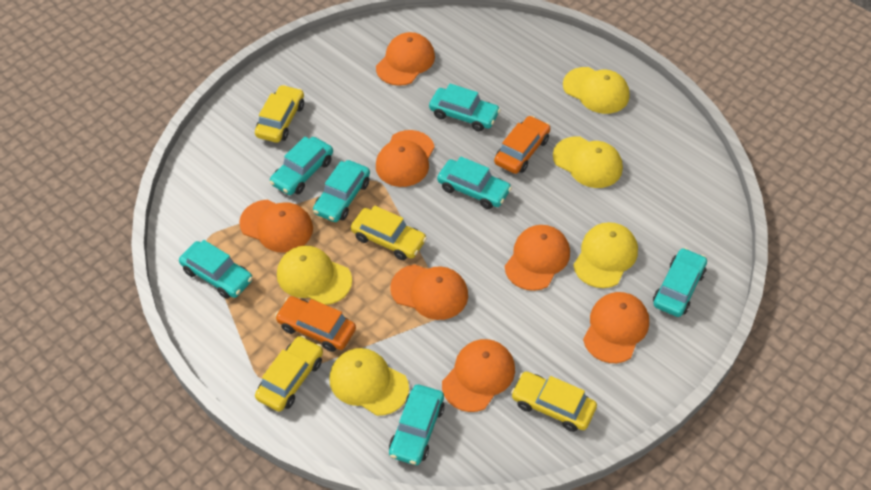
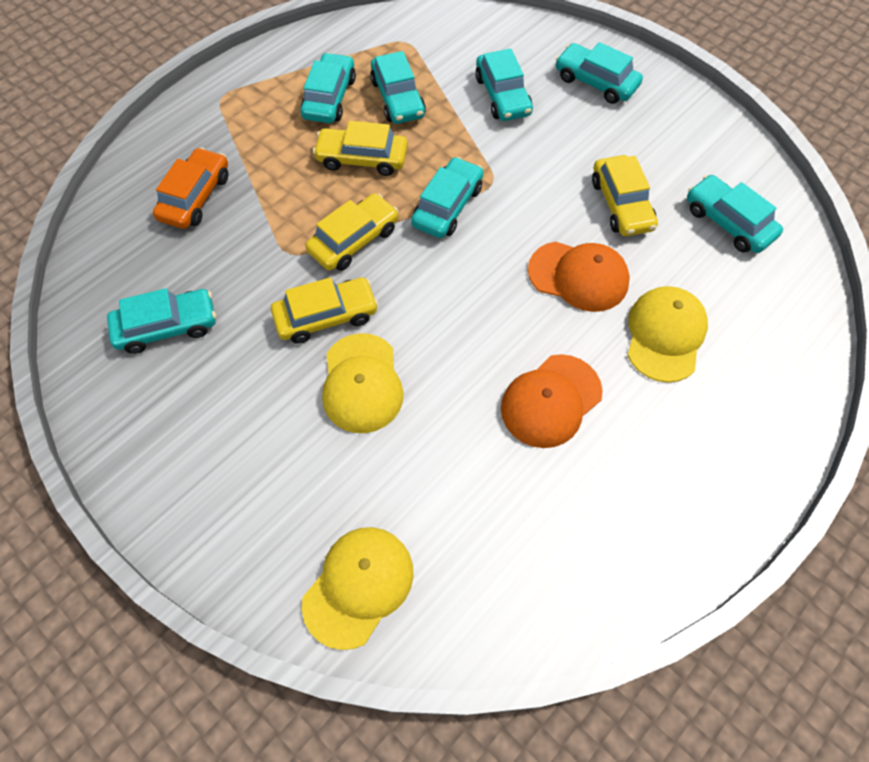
orange cap: [239,200,313,253] [376,32,435,86] [376,130,435,187] [390,264,468,320] [442,339,515,412] [505,225,570,291] [583,292,649,363] = 7 -> [501,354,603,448] [528,241,630,312] = 2
orange car: [275,296,356,352] [494,116,551,174] = 2 -> [153,147,228,229] = 1
yellow cap: [277,246,352,305] [329,348,409,416] [553,136,623,188] [563,67,630,114] [573,222,638,288] = 5 -> [302,527,413,650] [322,333,403,433] [627,286,708,383] = 3

